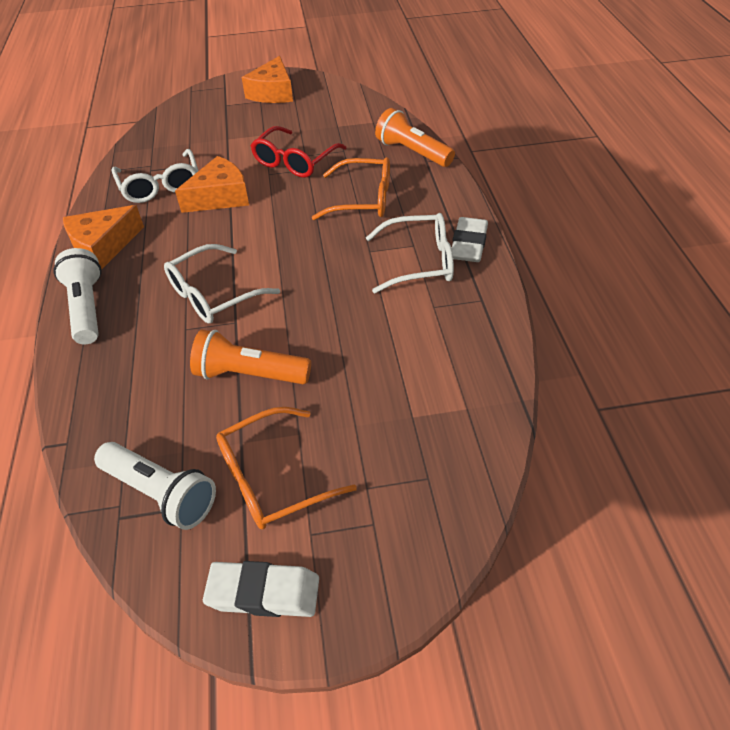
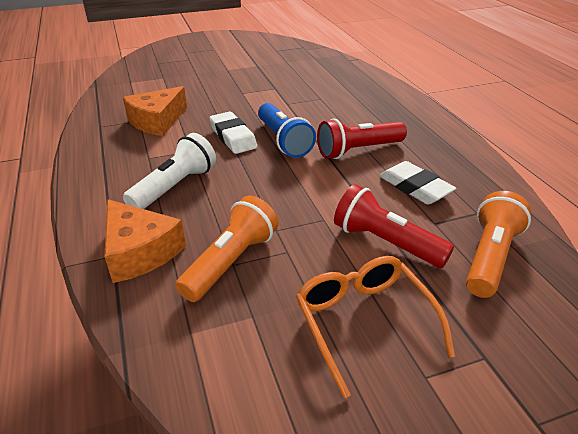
blue flashlight: none = 0 -> [258,103,316,158] = 1
orange cheese: [63,205,144,269] [175,156,249,213] [242,56,293,103] = 3 -> [104,199,186,283] [123,86,187,136] = 2
orange glasses: [216,407,357,529] [312,157,390,220] = 2 -> [296,256,455,398] = 1
red flashlight: none = 0 -> [317,118,407,159] [334,184,454,268] = 2
red glasses: [250,126,346,178] = 1 -> none = 0
white flashlight: [53,248,102,344] [94,442,216,530] = 2 -> [123,133,216,209] = 1
white glasses: [111,149,198,203] [164,244,280,324] [366,213,454,293] = 3 -> none = 0

